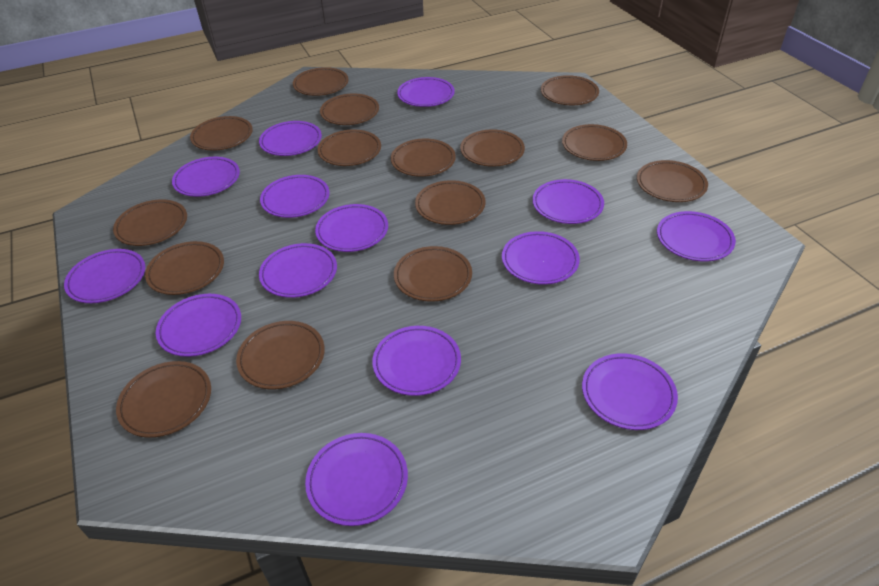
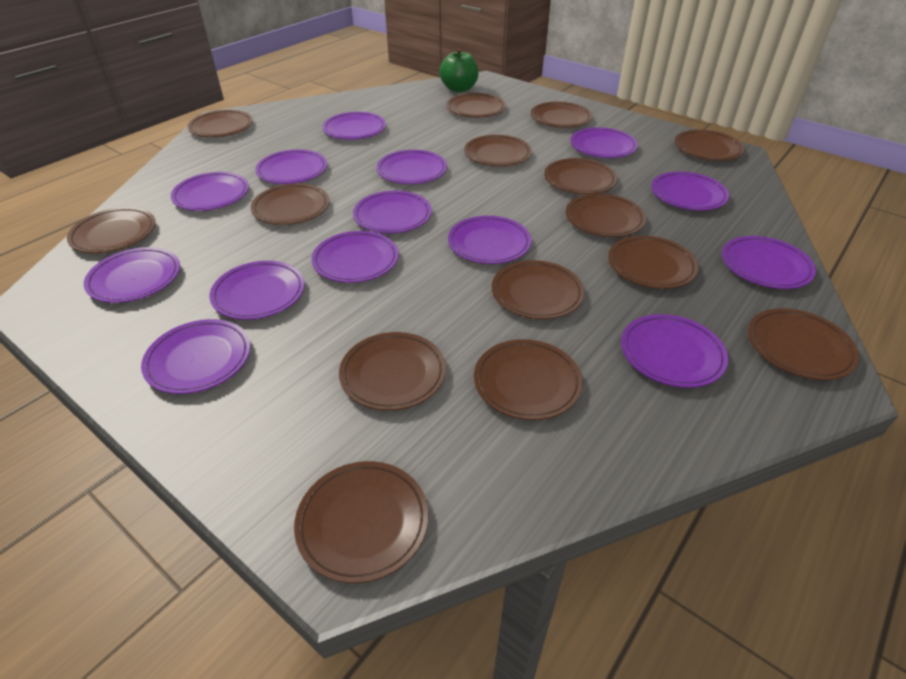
green apple: none = 0 -> [439,49,479,92] = 1

